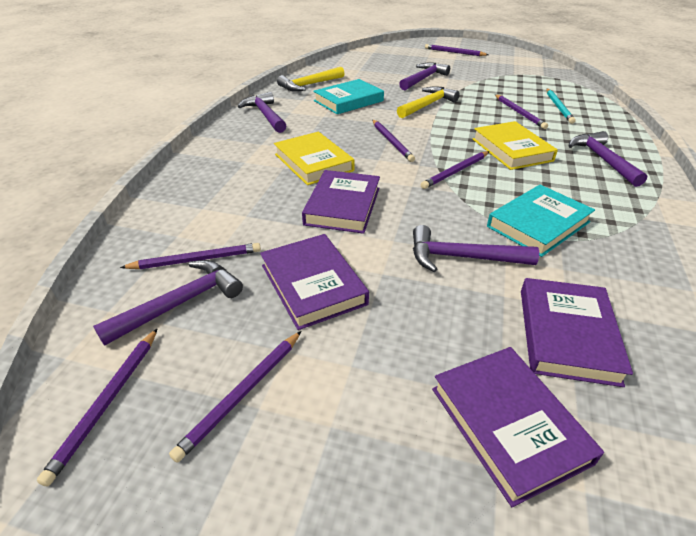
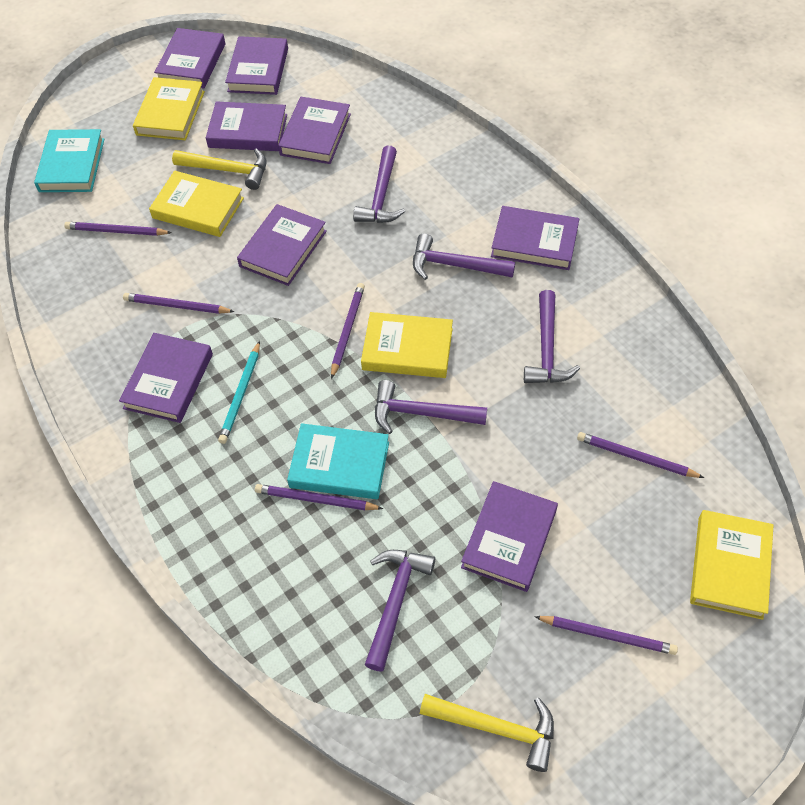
purple book: [260,234,369,330] [302,170,380,234] [432,347,604,507] [521,278,633,387] = 4 -> [119,333,213,423] [154,28,225,88] [206,101,287,151] [225,36,288,95] [237,204,327,286] [278,97,351,164] [461,481,558,592] [491,206,579,270] = 8
purple pencil: [37,328,158,487] [120,243,261,269] [169,331,301,462] [372,120,415,162] [421,151,490,189] [425,44,488,56] [495,94,548,129] = 7 -> [64,222,172,236] [123,293,235,314] [255,484,383,510] [331,283,365,379] [534,616,678,655] [577,432,704,478] = 6
yellow book: [274,132,355,185] [473,121,558,170] = 2 -> [133,77,205,140] [149,171,244,237] [361,312,453,378] [690,510,773,620] = 4

